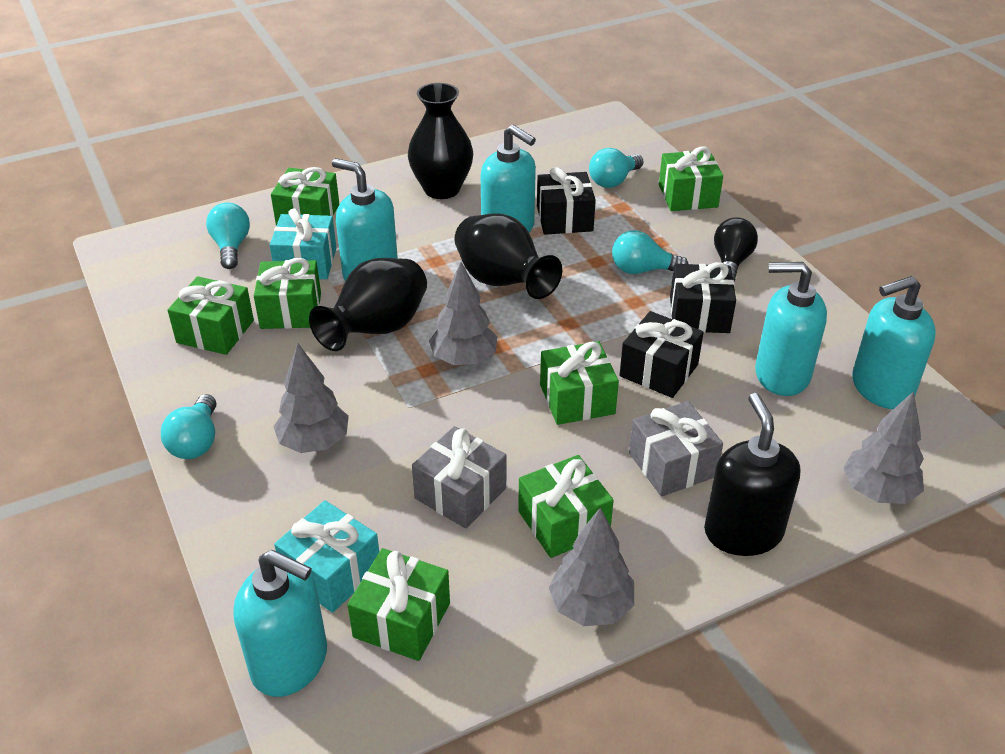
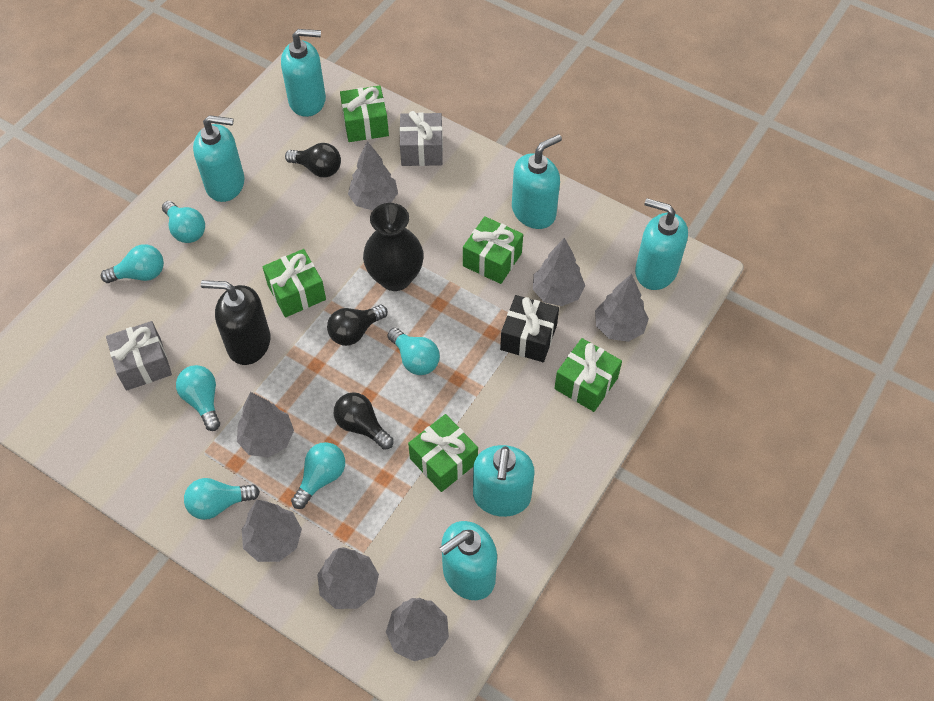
black gift: [537,167,596,235] [619,311,704,398] [670,262,736,333] = 3 -> [500,295,559,362] = 1
black light bulb: [714,217,758,281] = 1 -> [285,143,341,177] [327,305,387,346] [334,392,394,450] = 3
black vase: [309,258,427,351] [408,83,473,199] [454,213,562,299] = 3 -> [363,203,424,291] = 1
green gift: [168,276,254,355] [254,258,321,329] [271,167,339,226] [347,548,450,661] [518,455,614,558] [540,341,619,425] [659,147,723,211] = 7 -> [263,249,326,317] [340,86,389,142] [408,414,478,492] [463,216,523,284] [554,338,622,412] = 5
grey tree: [273,343,349,453] [429,262,497,365] [549,508,634,626] [843,391,924,504] = 4 -> [237,392,294,458] [242,500,302,562] [317,547,379,609] [348,141,398,210] [386,598,449,661] [533,238,585,306] [595,274,649,342] = 7
turquoise gift: [270,208,337,279] [274,500,379,613] = 2 -> none = 0
turquoise light bulb: [161,394,216,459] [206,203,250,269] [589,148,644,188] [612,230,689,274] = 4 -> [101,244,164,283] [162,201,205,243] [176,365,220,431] [184,478,260,520] [291,442,345,509] [387,328,440,375] = 6
turquoise soap dispenser: [233,550,327,697] [332,158,398,281] [481,125,536,233] [755,262,827,396] [852,276,936,409] = 5 -> [193,115,245,202] [281,29,326,117] [440,521,497,600] [473,445,535,517] [512,134,562,229] [635,198,688,290] = 6

